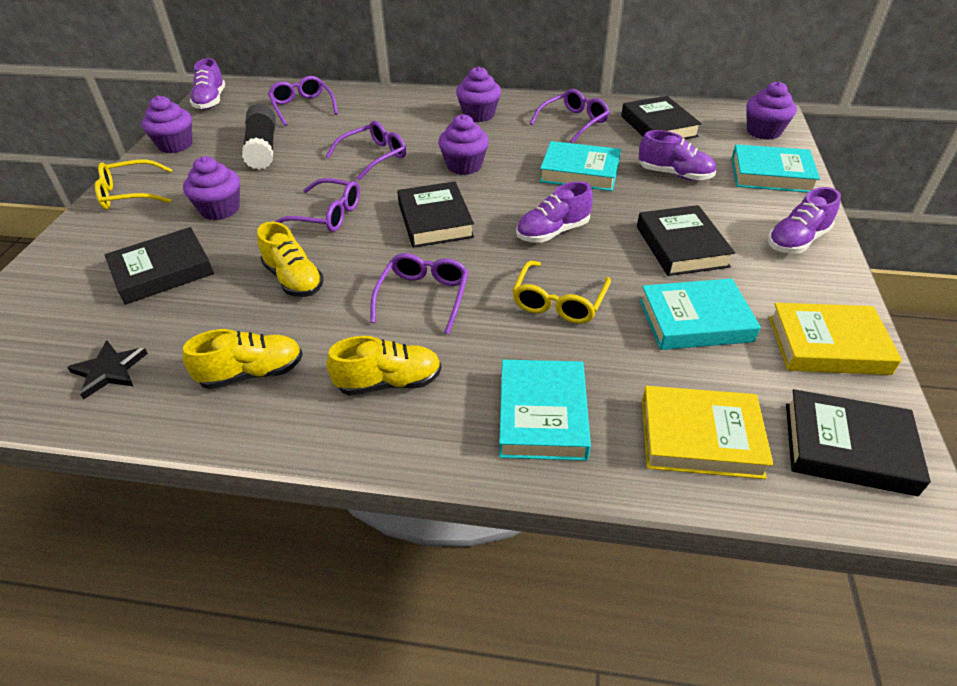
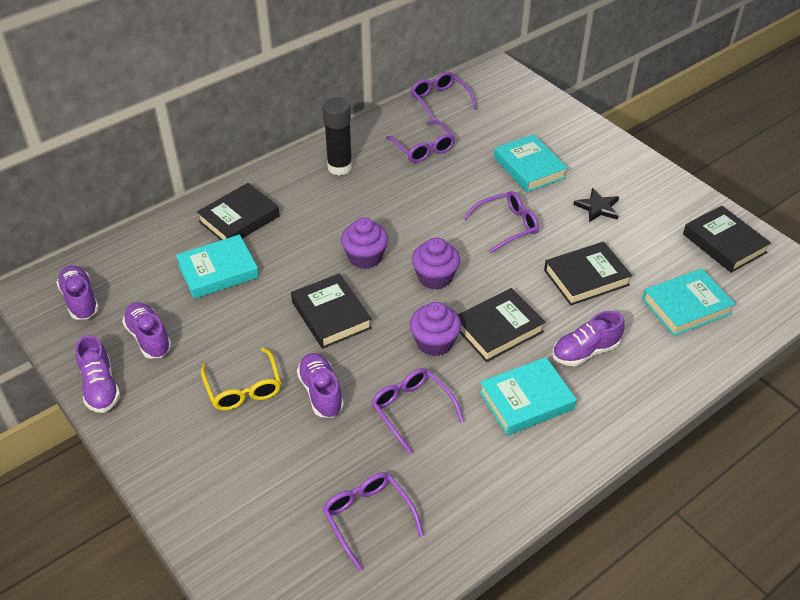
purple cupcake: [141,96,192,153] [183,156,240,220] [438,114,489,175] [456,66,501,122] [746,81,797,140] = 5 -> [341,217,388,269] [410,302,461,356] [412,237,460,290] = 3
purple shoe: [190,58,225,110] [516,181,593,243] [639,130,716,181] [768,187,841,253] = 4 -> [56,265,99,320] [76,335,120,413] [122,302,172,359] [297,353,344,418] [552,311,625,366] = 5
yellow book: [642,386,774,479] [769,303,902,375] = 2 -> none = 0
yellow glasses: [95,159,172,210] [512,261,611,324] = 2 -> [201,348,281,411] = 1
yellow shoe: [182,329,303,389] [257,222,324,297] [326,336,441,396] = 3 -> none = 0

